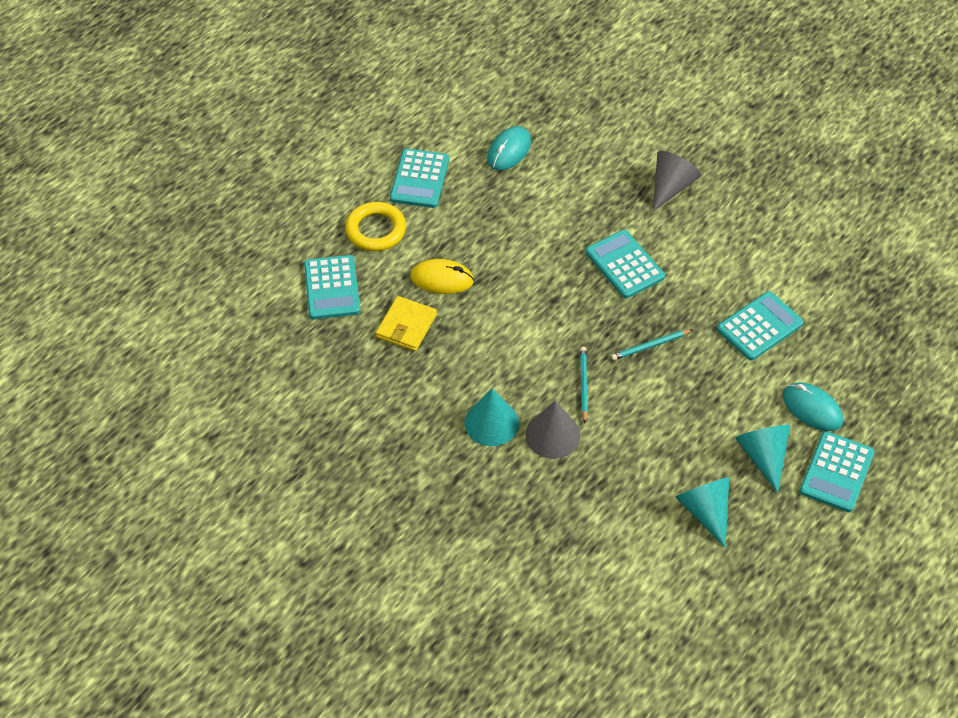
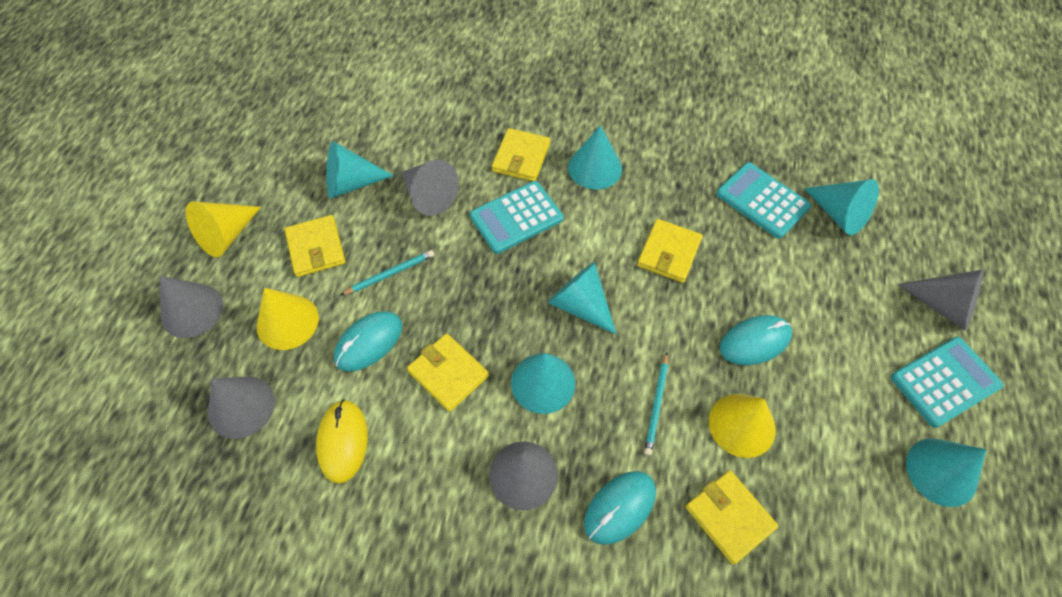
grey cone: [525,401,581,459] [653,151,701,211] = 2 -> [160,276,223,338] [208,376,275,439] [401,160,459,216] [489,441,558,510] [897,269,983,331] = 5
turquoise calculator: [304,255,360,319] [390,149,449,208] [586,230,665,298] [717,291,804,361] [799,431,875,512] = 5 -> [470,181,564,254] [716,162,811,239] [891,337,1003,428] = 3
turquoise cone: [464,388,519,446] [676,477,729,548] [735,425,790,493] = 3 -> [326,141,394,199] [511,353,575,414] [548,262,617,335] [568,125,622,190] [804,179,879,235] [906,438,986,507] = 6
turquoise mouse: [487,126,531,170] [783,382,843,431] = 2 -> [334,311,402,372] [584,471,656,545] [720,315,792,365] = 3
yellow cone: none = 0 -> [186,201,261,257] [256,288,319,350] [709,394,776,458] = 3
yellow ring: [345,202,406,251] = 1 -> none = 0
yellow wallet: [376,296,437,351] = 1 -> [285,215,345,277] [407,333,489,412] [492,128,550,181] [637,219,702,283] [686,470,778,565] = 5

